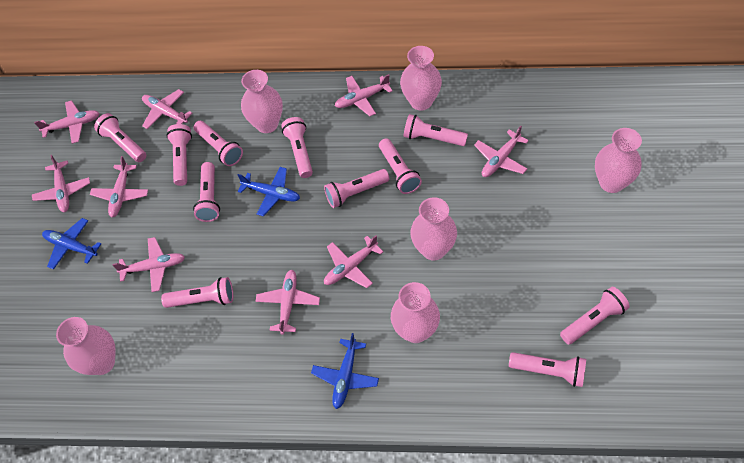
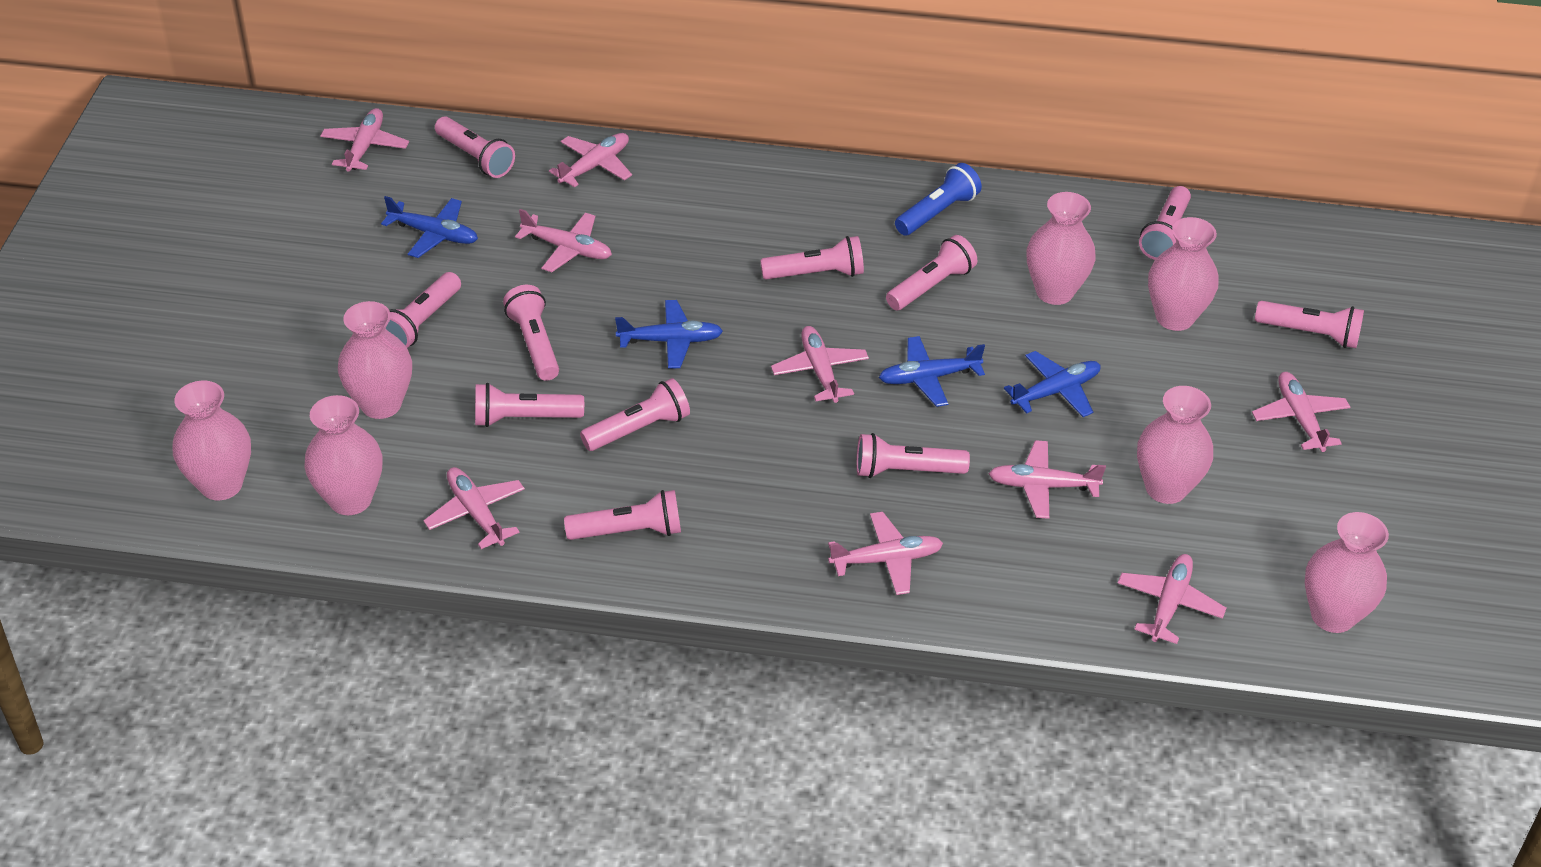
blue flashlight: none = 0 -> [895,163,982,236] = 1
blue plane: [42,218,101,270] [238,167,300,216] [311,333,379,409] = 3 -> [381,196,478,258] [615,300,723,369] [879,336,985,407] [1004,351,1100,417] = 4
pink vase: [56,317,116,375] [241,70,283,133] [391,282,440,343] [400,46,442,111] [410,197,457,260] [595,128,642,193] = 6 -> [173,381,251,500] [305,395,382,515] [338,301,412,419] [1027,192,1096,305] [1137,386,1213,504] [1148,217,1219,331] [1305,512,1389,633] = 7

